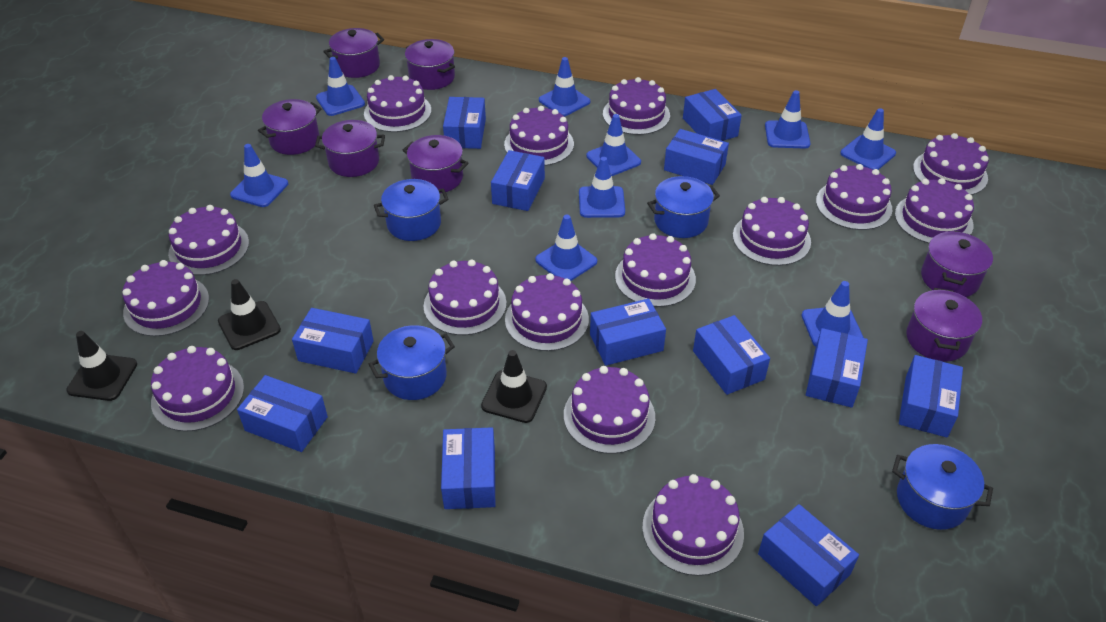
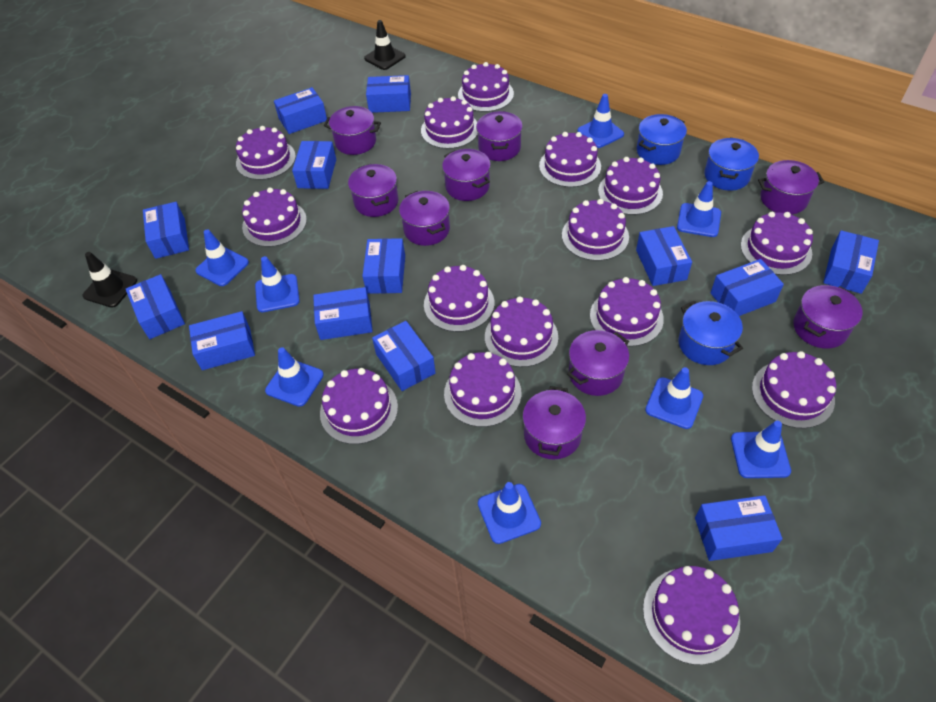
black traffic cone: [66,331,137,401] [218,279,281,350] [481,350,547,423] = 3 -> [83,252,137,308] [364,20,406,70] = 2
blue box: [237,375,328,452] [292,308,374,374] [441,427,495,509] [443,97,486,149] [491,150,545,211] [590,298,666,366] [664,129,729,185] [683,89,742,141] [693,315,770,395] [758,504,859,606] [806,328,868,408] [899,355,963,437] = 12 -> [126,274,185,339] [143,202,189,259] [189,311,255,370] [274,87,327,134] [292,141,336,189] [313,287,373,340] [362,238,405,294] [366,75,411,113] [372,321,436,391] [636,226,692,286] [695,495,782,561] [711,259,784,316] [823,230,879,294] = 13
blue pot: [368,325,455,400] [374,179,449,241] [647,176,720,238] [892,444,993,530] = 4 -> [637,114,687,165] [679,301,743,365] [704,137,759,191] = 3
blue traffic cone: [230,144,288,207] [316,57,365,116] [535,215,597,281] [539,57,590,116] [579,157,625,218] [586,114,641,176] [765,90,810,149] [802,281,864,347] [840,108,896,170] = 9 -> [195,230,249,286] [255,256,300,312] [265,347,324,407] [478,482,541,544] [577,94,624,148] [645,367,703,429] [677,181,721,237] [731,421,791,478] = 8
purple pot: [258,99,322,155] [315,120,385,177] [323,28,384,78] [402,135,469,193] [405,39,455,90] [906,288,982,362] [921,231,993,297] = 7 -> [324,106,381,155] [348,164,398,217] [399,191,450,246] [442,149,491,201] [476,111,523,161] [522,386,586,460] [567,330,629,396] [758,160,824,214] [793,285,863,349] = 9

